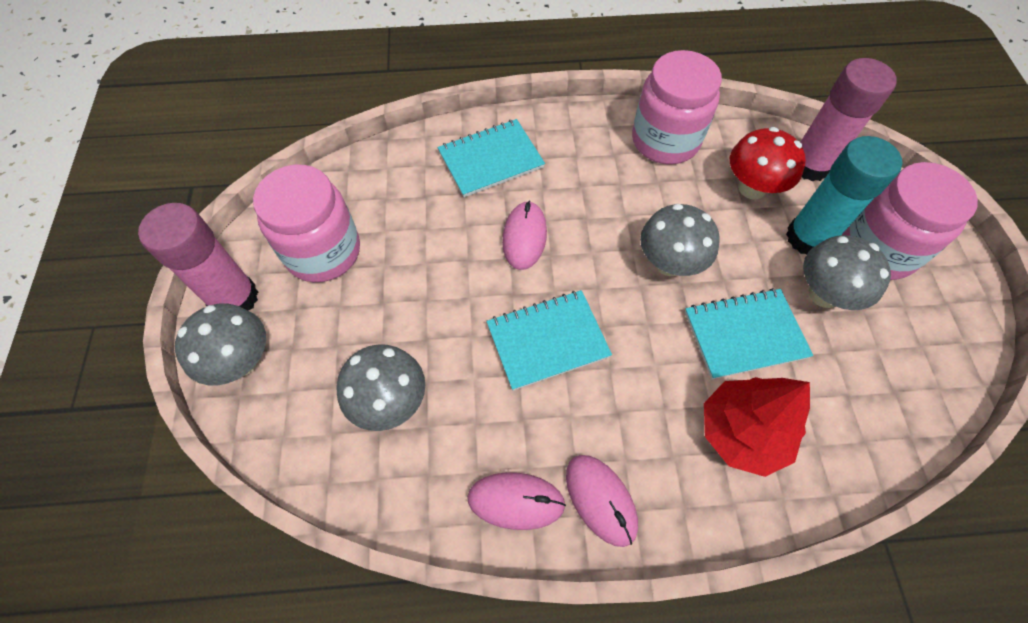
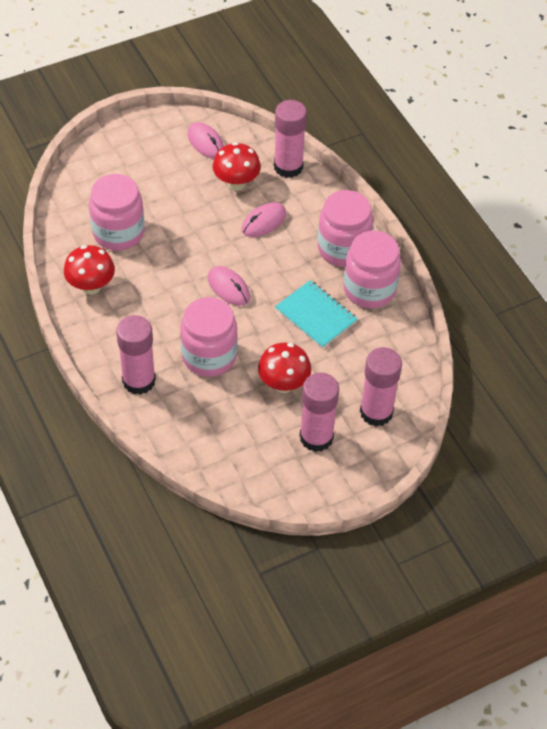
grey mushroom: [175,304,266,385] [336,344,425,431] [640,204,720,276] [803,235,891,310] = 4 -> none = 0
pink glue stick: [138,203,258,311] [801,58,897,182] = 2 -> [116,315,156,395] [274,100,307,178] [300,373,339,452] [360,347,402,426] = 4
pink jar: [253,165,360,282] [632,50,722,164] [842,162,978,280] = 3 -> [89,174,145,250] [180,297,238,377] [318,190,373,267] [343,231,401,308] = 4
red mushroom: [730,127,806,199] = 1 -> [64,245,115,295] [213,142,261,191] [258,343,311,393] = 3
red tree: [704,377,810,477] = 1 -> none = 0
turquoise glue stick: [786,136,902,255] = 1 -> none = 0
turquoise notebook: [438,119,545,197] [486,290,612,391] [685,288,813,379] = 3 -> [275,280,358,349] = 1

